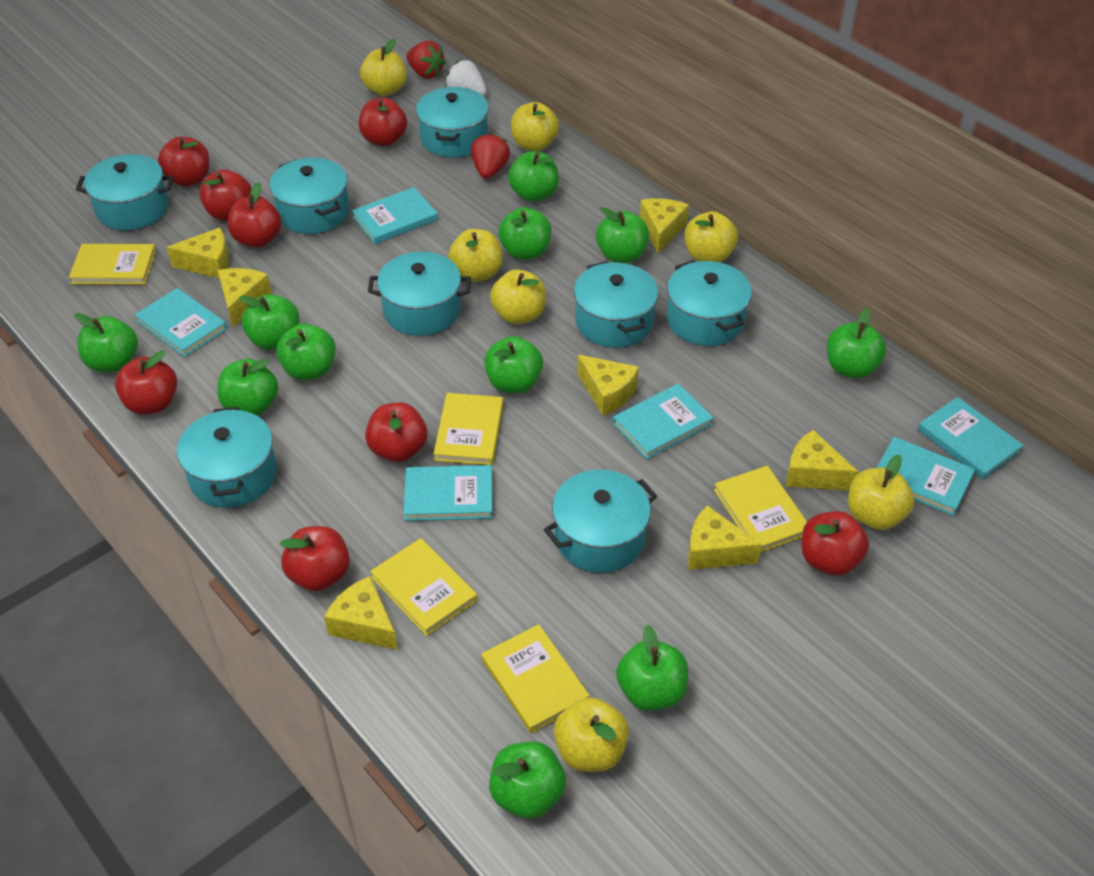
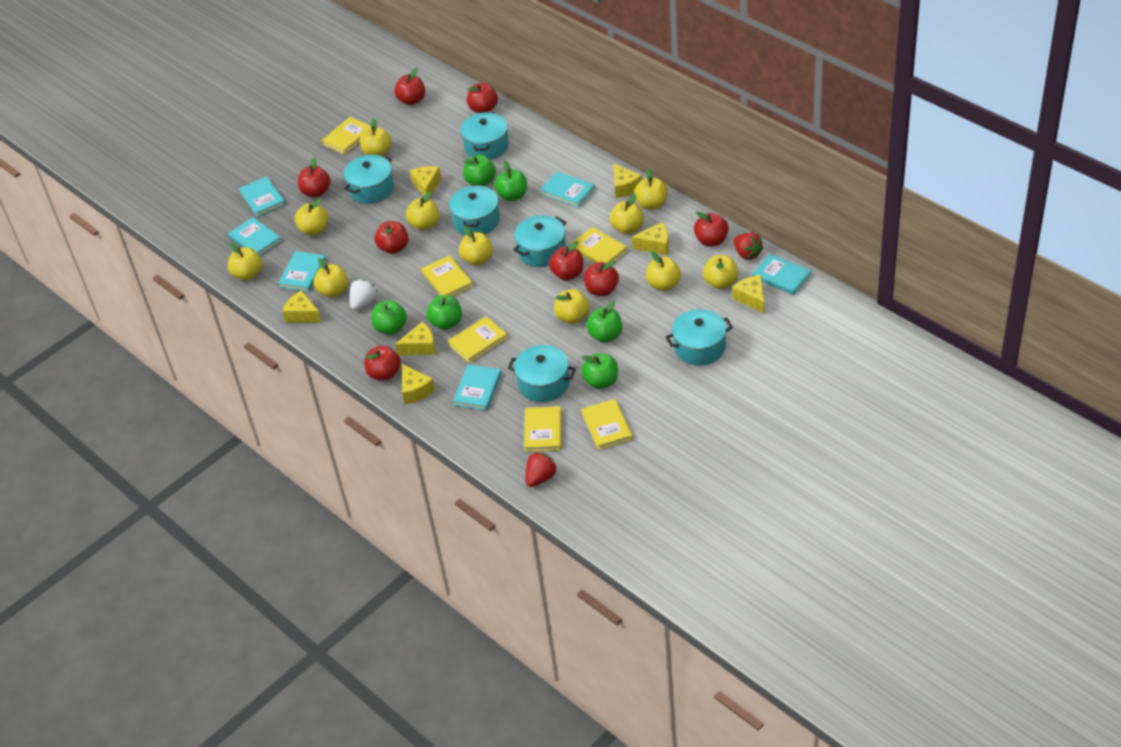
green apple: [74,313,138,372] [217,359,278,416] [239,294,299,350] [276,324,336,380] [484,336,543,393] [489,742,566,819] [498,207,552,260] [508,151,559,202] [596,207,649,263] [616,625,688,711] [827,308,886,379] = 11 -> [371,300,407,335] [427,295,462,330] [463,155,496,186] [494,161,527,201] [581,353,618,389] [586,301,622,343] = 6
turquoise pot: [76,154,174,230] [177,407,277,508] [269,158,349,234] [368,252,471,336] [416,87,489,158] [544,470,657,573] [574,261,658,348] [667,260,752,346] = 8 -> [344,155,394,204] [449,185,500,235] [460,112,509,160] [508,345,576,402] [513,215,566,267] [666,309,733,366] = 6
yellow apple: [360,38,407,96] [448,229,502,282] [490,269,546,324] [511,102,559,151] [554,697,629,772] [685,211,738,262] [848,455,914,530] = 7 -> [228,243,262,280] [295,198,328,235] [313,258,348,298] [360,119,392,156] [406,191,439,230] [459,226,493,266] [554,289,590,324] [610,194,644,234] [634,169,668,210] [646,251,681,291] [703,255,738,289] = 11
yellow book: [69,244,156,285] [370,538,477,636] [434,393,503,465] [482,624,590,733] [714,466,807,553] = 5 -> [321,117,371,155] [421,255,473,296] [448,316,508,363] [524,406,562,452] [570,227,627,263] [581,399,633,450] = 6

